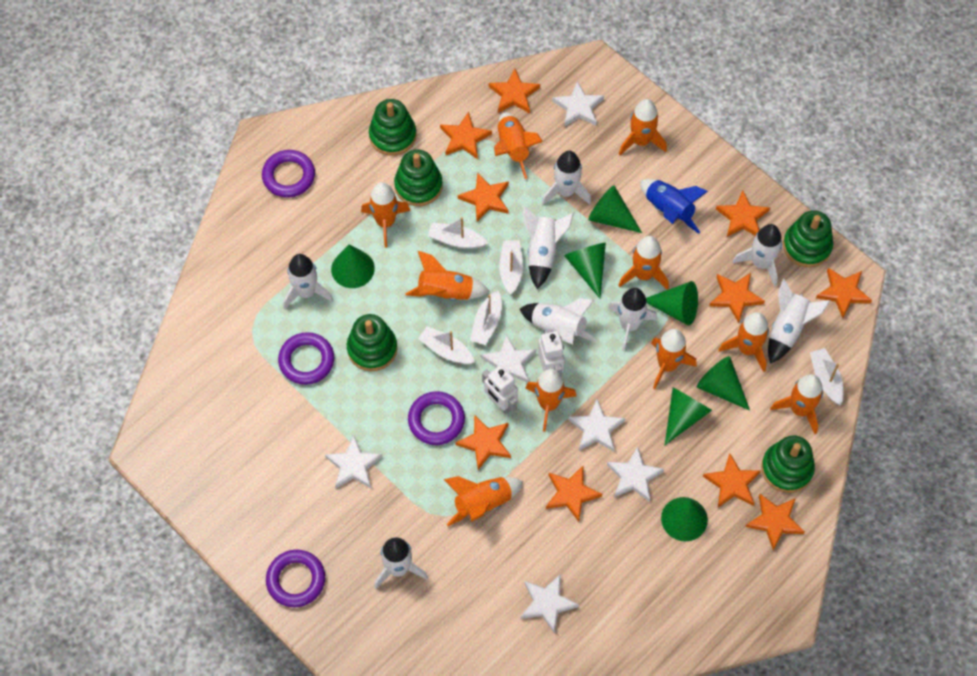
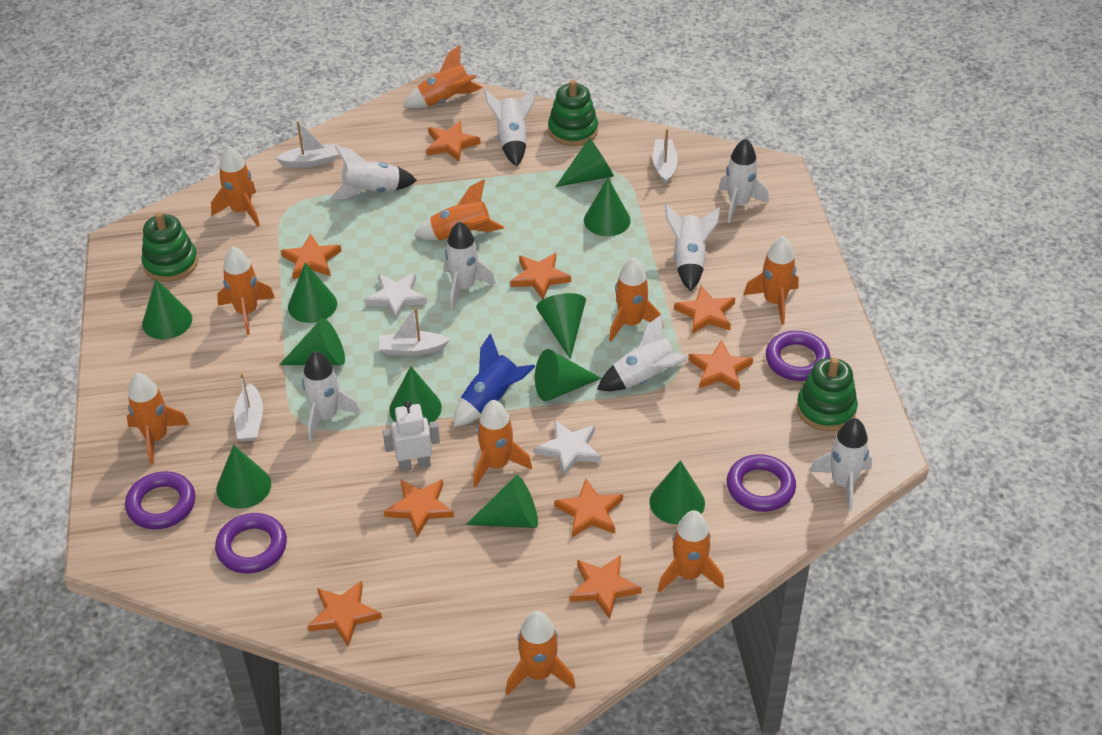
green cone: [331,244,375,288] [564,242,606,298] [588,186,642,233] [646,281,698,325] [661,497,708,541] [665,387,712,445] [697,356,750,411] = 7 -> [142,279,192,340] [216,445,271,509] [279,318,345,365] [288,262,337,323] [389,366,442,425] [466,475,538,528] [535,349,601,401] [536,293,586,359] [555,138,614,187] [584,178,631,236] [650,460,705,525] = 11
green stacking toy: [347,314,397,371] [369,99,417,156] [394,149,442,206] [761,435,815,493] [783,210,833,268] = 5 -> [141,212,198,282] [548,80,598,146] [796,357,858,431] = 3
orange star: [440,112,492,159] [455,415,511,470] [458,173,509,222] [489,69,540,113] [546,466,602,522] [703,454,761,507] [709,273,765,323] [716,191,770,237] [746,494,805,550] [816,268,872,318] = 10 -> [281,234,341,280] [308,581,382,647] [384,479,454,537] [426,121,481,161] [511,253,571,299] [554,479,623,538] [570,555,642,619] [674,286,735,334] [688,340,753,391] = 9
white boat: [418,326,475,364] [428,217,488,249] [470,291,502,345] [499,240,523,294] [810,348,844,405] = 5 -> [234,373,263,441] [276,121,339,168] [379,307,450,356] [653,129,678,184] = 4
white robot: [482,365,518,414] [538,329,565,376] = 2 -> [383,401,440,472] = 1
white star: [325,436,383,488] [481,334,536,383] [521,575,579,633] [552,81,604,127] [568,399,625,452] [607,446,664,502] = 6 -> [365,273,427,320] [535,420,601,476] = 2

